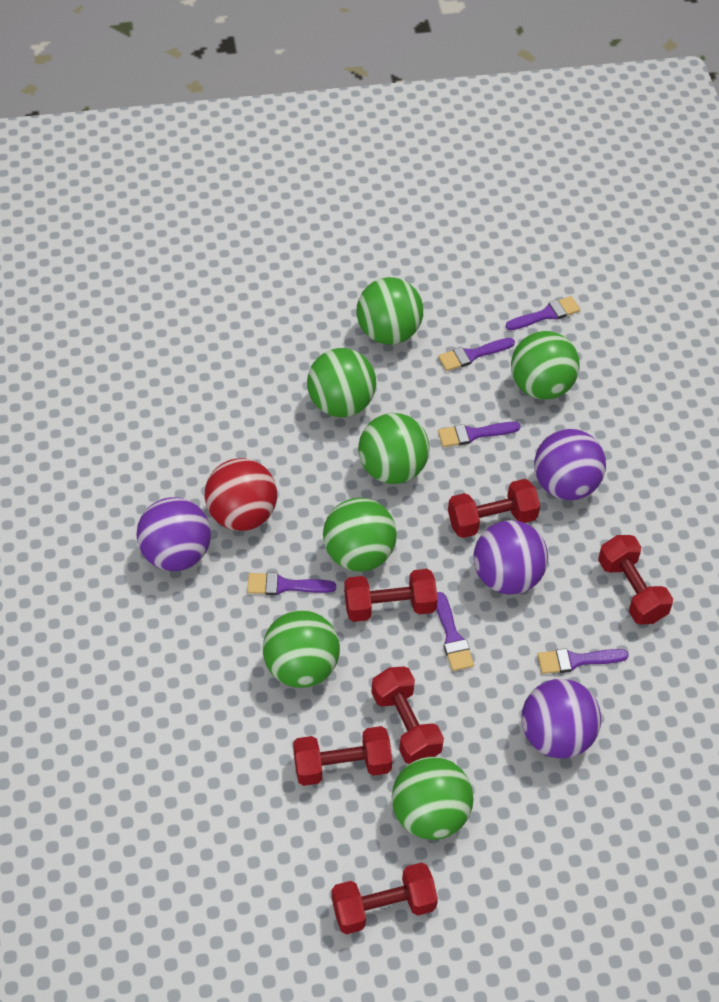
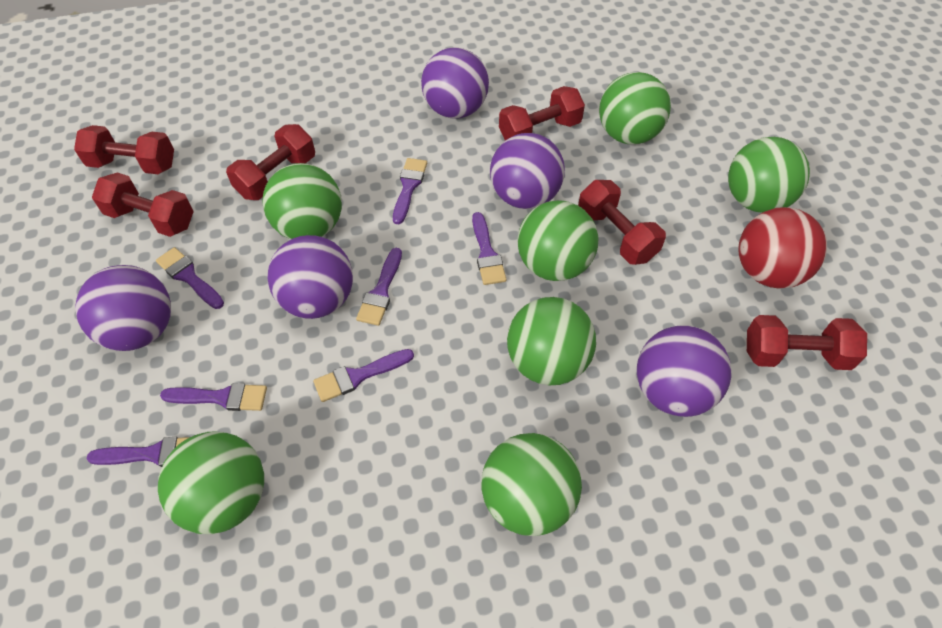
purple ball: [136,497,211,571] [474,520,548,594] [522,679,601,759] [534,429,606,500] = 4 -> [75,265,171,351] [268,235,353,319] [421,47,489,119] [490,133,565,209] [637,325,732,417] = 5
purple brush: [247,572,336,595] [436,592,474,671] [438,338,515,371] [438,422,521,447] [506,296,580,330] [538,649,629,674] = 6 -> [87,437,190,467] [156,247,224,309] [160,383,267,411] [313,349,414,402] [356,248,402,326] [393,158,427,224] [472,212,507,285] = 7

